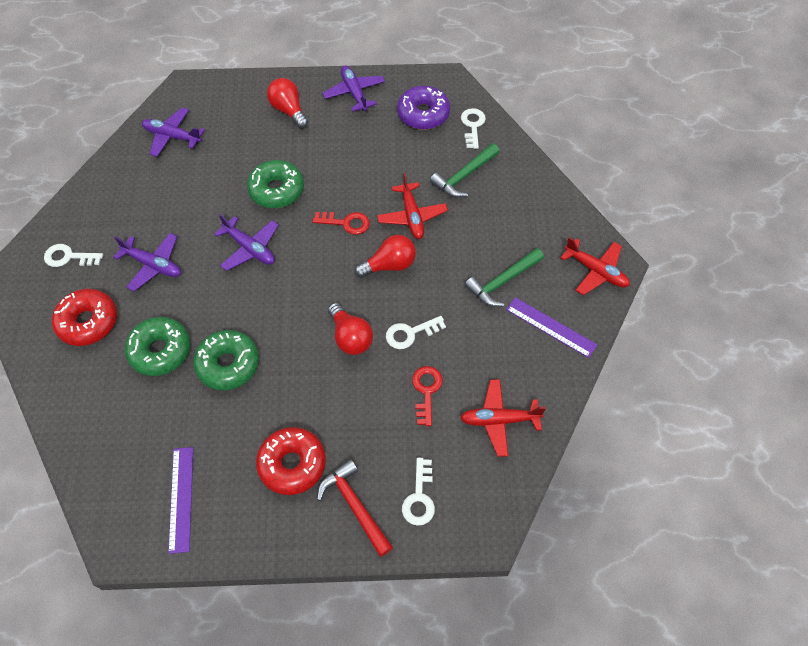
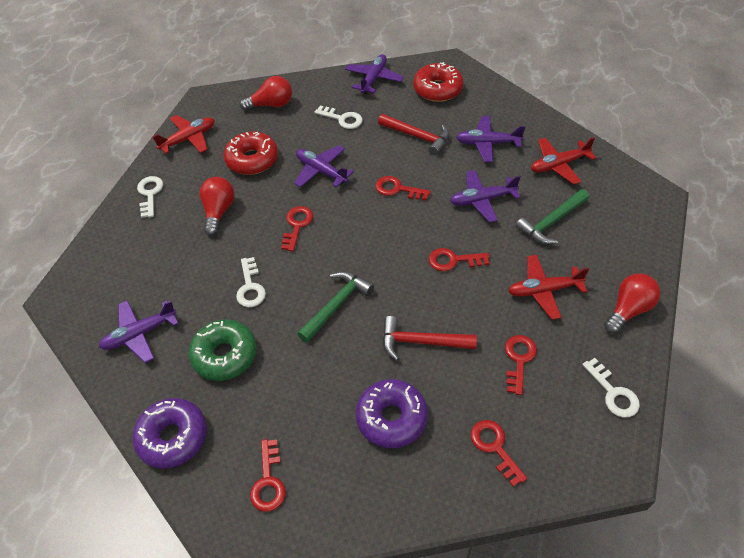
green donut: [125,317,190,376] [193,330,259,390] [247,160,304,208] = 3 -> [189,319,257,381] = 1
purple donut: [397,86,450,130] = 1 -> [132,398,207,469] [356,379,428,448] = 2
purple plane: [113,233,181,291] [142,108,205,157] [214,214,279,271] [322,65,385,111] = 4 -> [99,300,179,363] [294,145,354,188] [345,54,404,94] [450,170,521,223] [456,116,525,162] = 5
purple ruler: [168,447,193,554] [506,297,597,358] = 2 -> none = 0
red hammer: [317,459,393,557] = 1 -> [378,114,449,156] [383,316,477,361] = 2
red key: [313,212,370,235] [412,366,443,426] = 2 -> [250,439,286,512] [281,206,313,252] [375,176,431,200] [429,248,489,271] [471,420,527,487] [505,335,537,395] = 6

